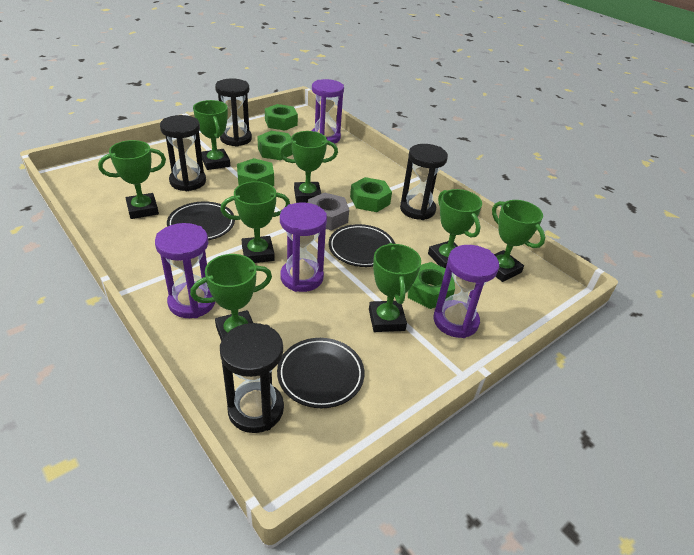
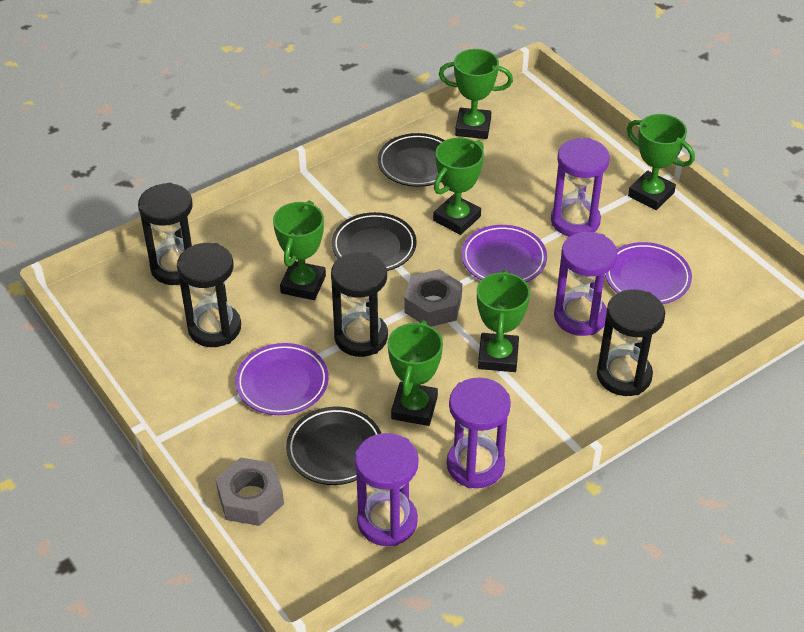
green nut: [237,158,274,186] [257,131,293,160] [265,104,298,130] [350,177,392,212] [408,262,455,309] = 5 -> none = 0
green trophy: [98,140,166,219] [190,254,272,341] [193,100,230,170] [221,181,290,263] [279,131,338,203] [369,243,421,332] [428,189,482,269] [492,200,545,282] = 8 -> [273,201,326,300] [388,320,443,426] [433,137,484,235] [439,49,513,139] [477,270,530,372] [627,114,695,210] = 6
grey nut: [308,193,349,230] = 1 -> [216,457,284,526] [405,269,463,327] = 2
purple plate: none = 0 -> [235,343,329,415] [461,225,547,282] [605,242,692,304] = 3

